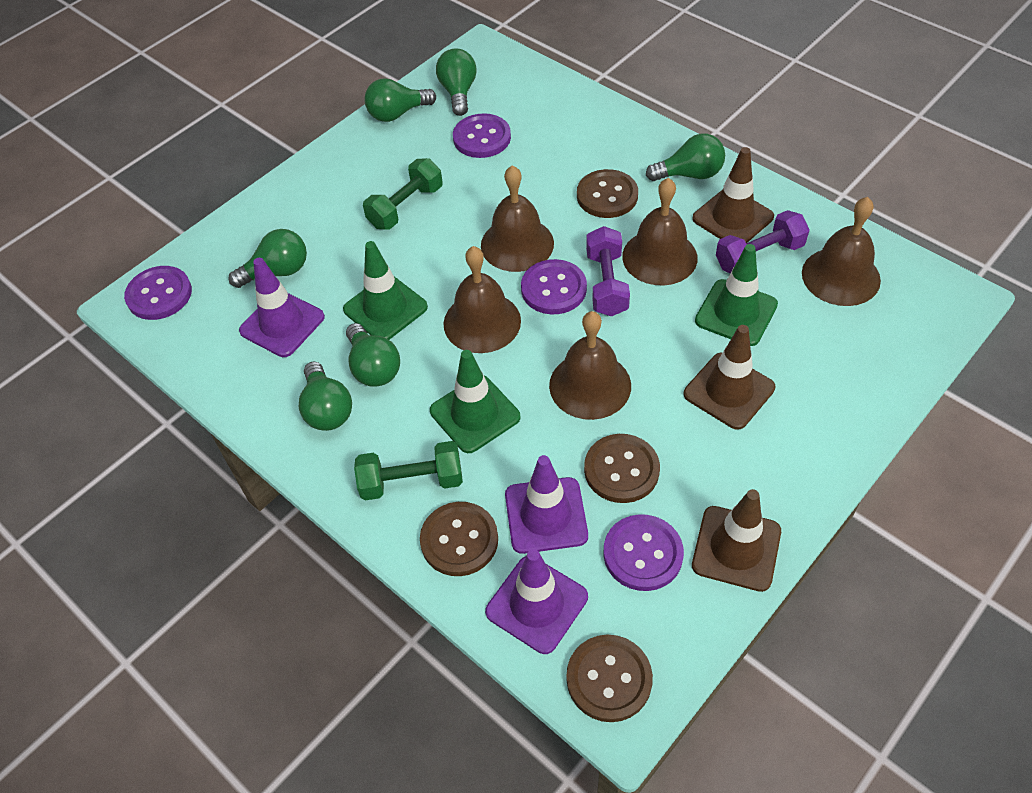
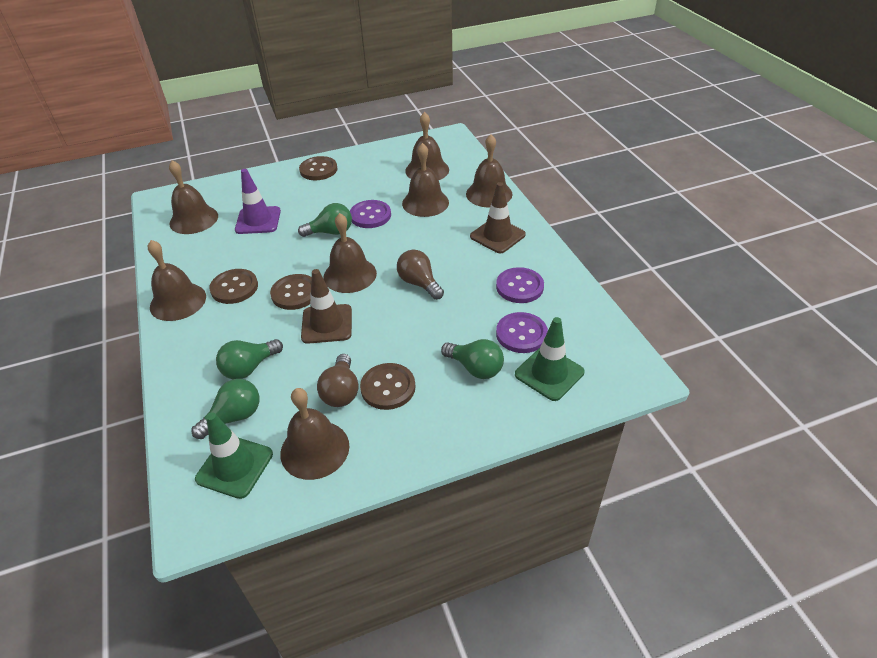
brown bell: [443,246,521,353] [481,165,554,272] [549,311,631,420] [622,178,698,285] [802,197,881,306] = 5 -> [148,240,206,321] [169,160,218,234] [280,388,349,480] [324,213,377,293] [402,143,449,217] [405,112,449,180] [466,134,512,208] = 7
brown light bulb: none = 0 -> [317,354,359,407] [397,250,444,300] = 2
brown traffic cone: [684,325,775,430] [692,147,774,243] [692,489,781,592] = 3 -> [301,269,352,344] [470,182,526,253] = 2
green dumbbell: [354,441,463,500] [363,158,443,230] = 2 -> none = 0
green light bulb: [229,229,307,288] [299,362,352,431] [346,323,400,387] [364,78,436,122] [436,49,477,116] [646,134,725,181] = 6 -> [192,379,259,439] [216,339,283,379] [298,203,352,237] [441,339,504,379] = 4
green traffic cone: [343,241,428,340] [430,350,521,453] [695,244,778,346] = 3 -> [195,412,273,499] [515,317,584,401] = 2
purple button: [124,266,192,320] [453,113,511,158] [521,259,587,315] [603,514,684,591] = 4 -> [350,200,391,228] [496,267,544,303] [496,312,548,353] = 3
purple dumbbell: [586,226,630,317] [716,210,809,273] = 2 -> none = 0
purple traffic cone: [239,258,325,357] [485,549,588,654] [505,455,588,554] = 3 -> [235,169,281,234] = 1

